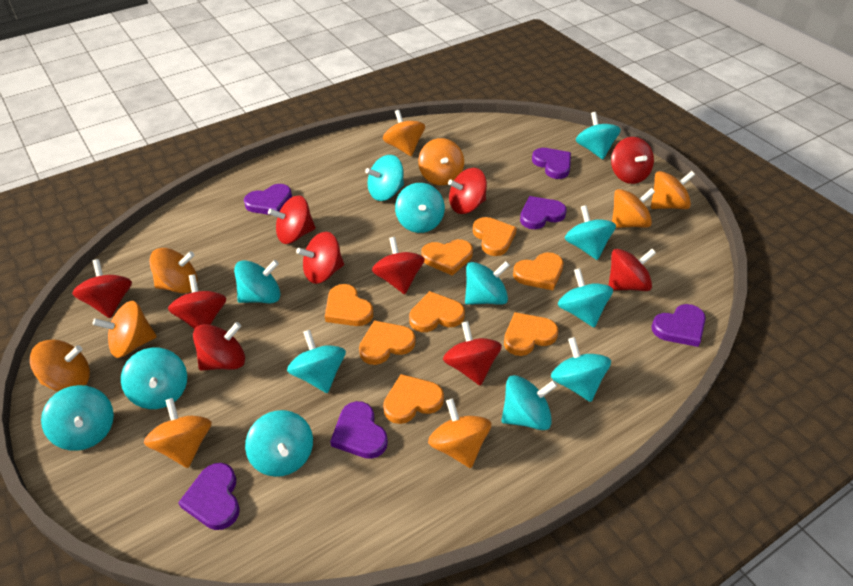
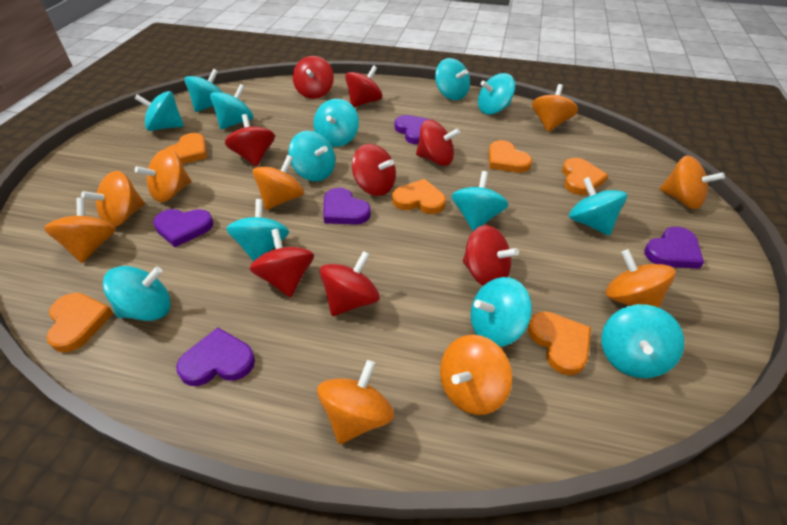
orange heart: [325,284,373,326] [359,320,415,365] [383,374,444,424] [409,291,465,332] [421,239,473,276] [473,217,517,256] [504,312,558,356] [513,252,563,290] = 8 -> [46,293,113,353] [166,133,207,164] [392,179,446,214] [489,140,532,173] [528,312,591,375] [562,158,608,195] = 6
purple heart: [178,463,240,530] [244,184,292,215] [330,401,388,459] [520,196,566,229] [532,148,571,179] [651,304,706,347] = 6 -> [153,209,213,247] [176,328,255,386] [323,188,371,225] [395,115,432,145] [644,227,704,269] = 5
red spinning top: [72,259,132,318] [168,274,226,329] [193,322,245,371] [268,196,316,244] [296,232,344,284] [372,237,425,294] [443,321,502,386] [448,168,487,214] [608,249,656,291] [611,137,654,184] = 10 -> [225,114,275,167] [250,229,314,297] [293,56,334,99] [319,251,380,316] [345,65,382,107] [352,144,396,196] [416,120,460,166] [463,225,519,286] = 8

